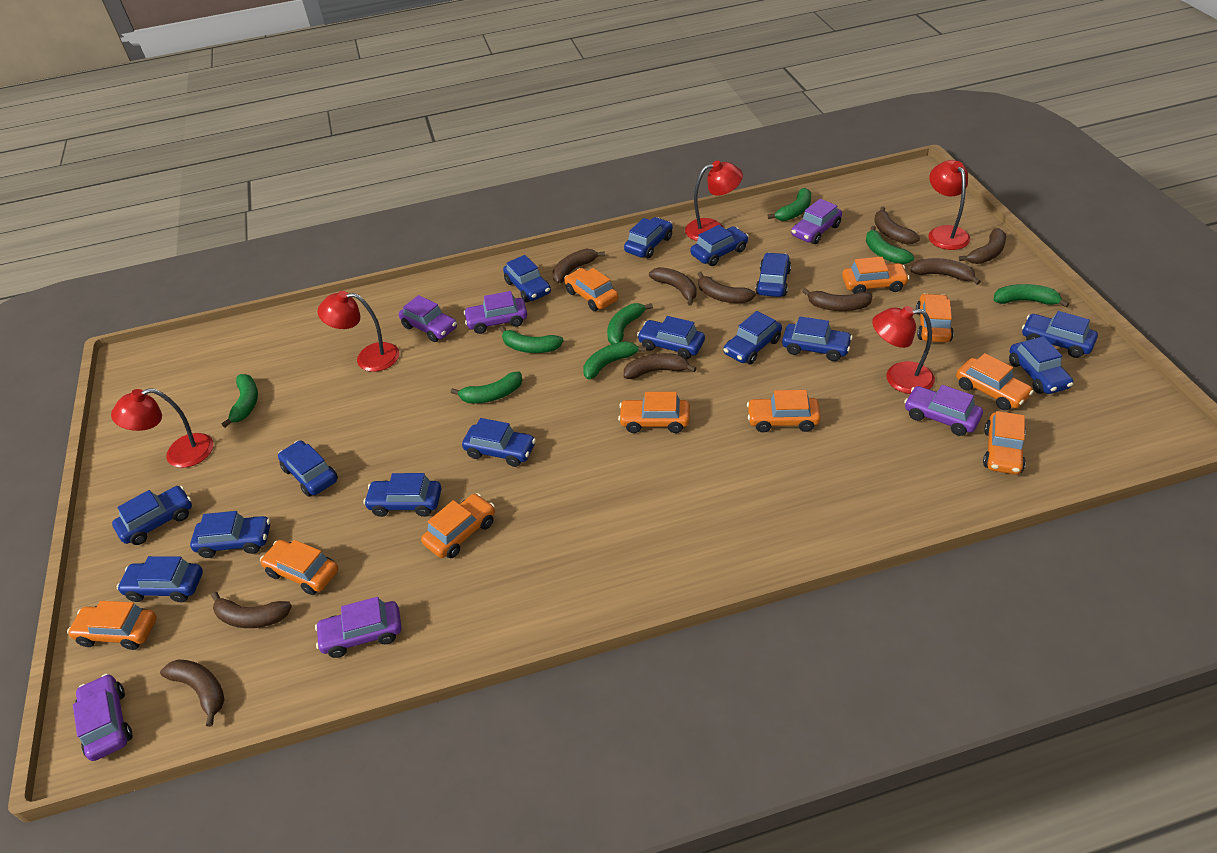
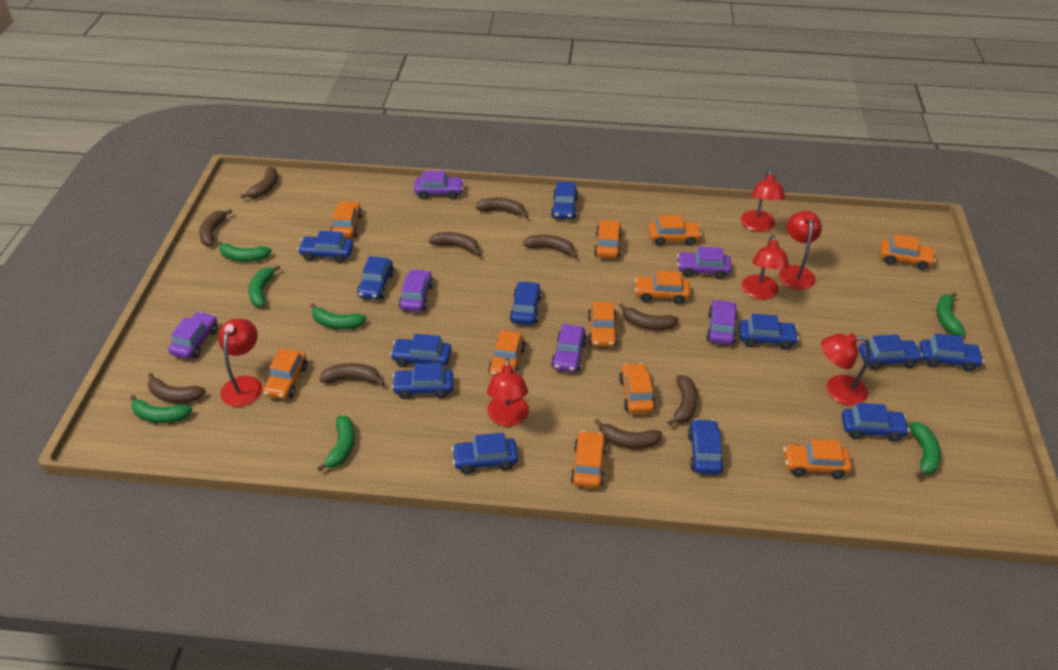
blue car: [112,486,192,545] [117,556,203,602] [190,511,270,558] [278,440,338,497] [364,473,441,517] [462,418,536,467] [503,255,551,302] [624,217,673,259] [637,316,705,359] [691,225,749,266] [723,311,782,364] [755,252,791,297] [782,316,853,361] [1009,336,1073,394] [1022,311,1098,358] = 15 -> [298,231,353,263] [357,256,394,300] [390,334,451,367] [392,363,453,399] [452,433,518,474] [510,281,542,325] [551,181,578,219] [688,419,724,474] [739,314,799,350] [842,403,909,442] [859,334,923,370] [920,333,984,372] = 12
green banana: [221,374,258,428] [451,372,522,403] [500,326,564,353] [583,341,647,380] [607,303,653,344] [768,188,811,221] [866,226,914,264] [994,284,1069,307] = 8 -> [130,395,192,423] [217,241,272,262] [249,265,280,307] [310,303,367,329] [317,416,355,472] [909,422,941,478] [936,292,965,336] = 7
orange car: [67,601,157,650] [260,540,338,595] [421,493,495,558] [564,268,619,311] [618,392,690,433] [747,390,821,433] [842,257,910,294] [916,293,954,342] [956,353,1034,410] [983,411,1026,474] = 10 -> [263,349,308,399] [331,201,362,238] [488,330,526,376] [571,431,607,488] [588,302,618,347] [594,220,622,258] [619,363,656,414] [635,271,690,304] [648,216,702,246] [783,439,852,479] [880,234,936,270] = 11
red lamp: [111,388,213,468] [317,291,400,372] [685,160,743,241] [872,306,935,394] [928,160,970,250] = 5 -> [219,319,262,407] [487,358,529,426] [741,170,785,232] [742,235,789,300] [779,211,822,290] [821,333,870,406] = 6

